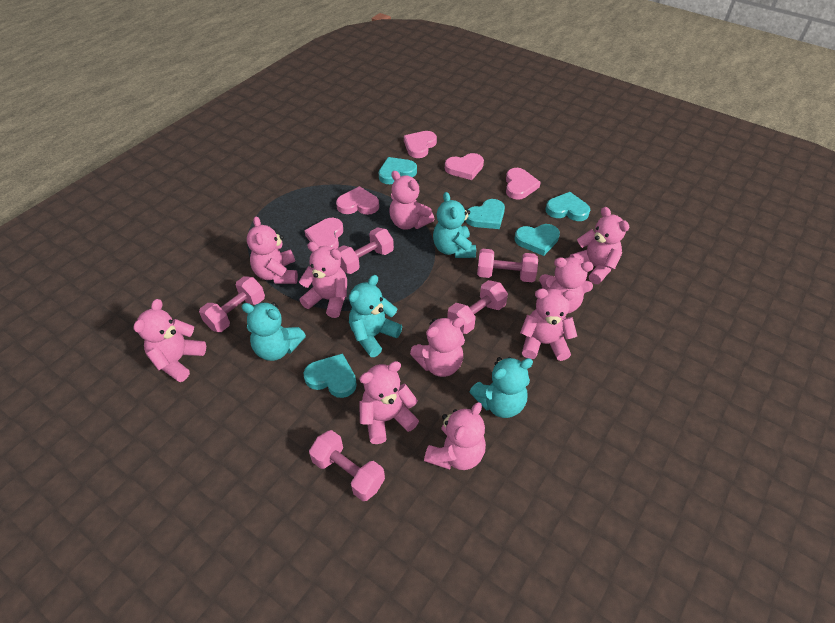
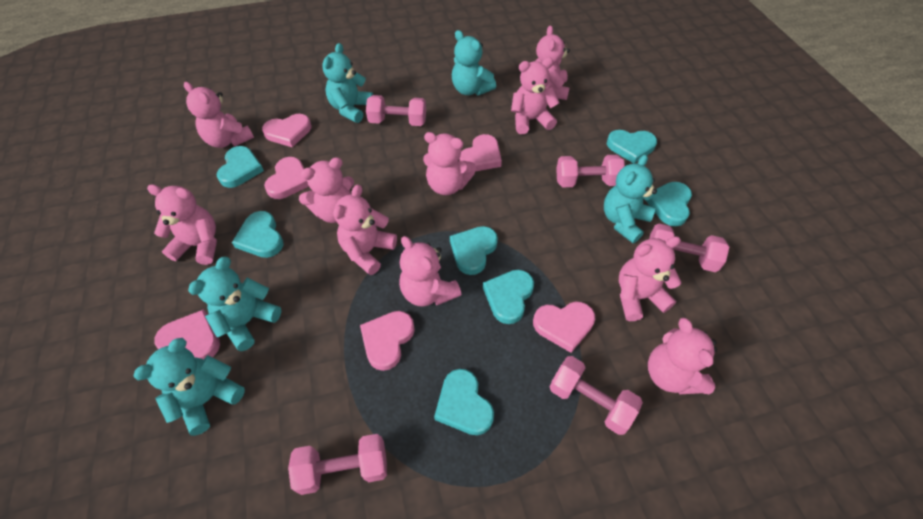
pink heart: [304,218,343,249] [336,186,379,215] [404,131,437,158] [445,153,484,180] [506,168,541,200] = 5 -> [154,309,220,359] [262,114,311,147] [264,157,309,199] [360,311,415,371] [459,134,502,172] [533,301,595,353] = 6
turquoise heart: [304,353,357,398] [379,157,417,184] [465,199,505,229] [515,224,560,256] [546,192,590,221] = 5 -> [216,146,264,188] [232,211,284,258] [434,369,494,435] [450,226,498,275] [483,270,534,324] [607,130,657,164] [645,182,692,226] = 7
turquoise teddy bear: [241,302,306,361] [349,275,402,357] [433,192,476,258] [469,357,533,418] = 4 -> [133,338,245,436] [188,257,281,351] [322,43,373,123] [452,30,496,95] [604,154,657,243] = 5

